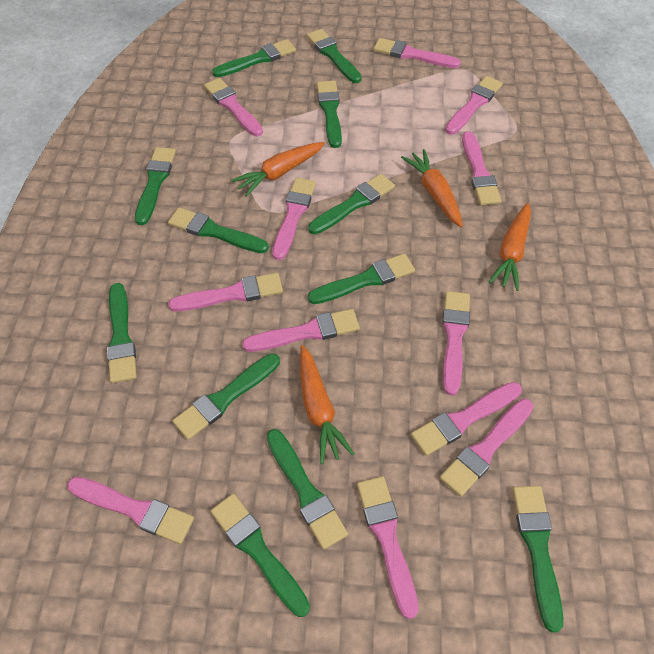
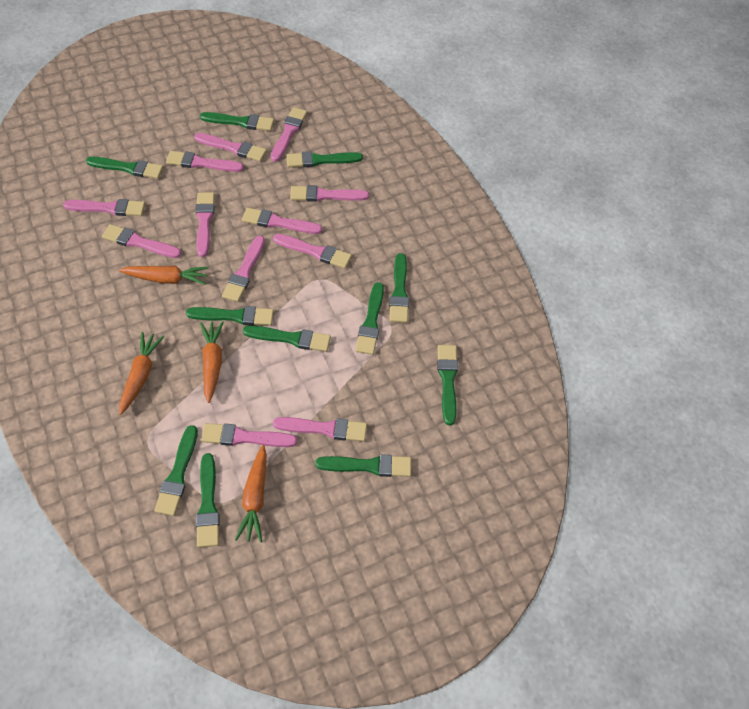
green brush: [107,283,137,383] [135,147,176,225] [168,207,269,253] [172,353,280,440] [211,494,310,617] [212,39,296,77] [266,429,348,549] [307,29,362,83] [308,174,395,235] [308,254,415,304] [317,81,342,148] [512,486,563,633] = 12 -> [86,157,163,179] [154,425,198,516] [186,306,274,326] [196,453,220,548] [200,112,274,131] [243,325,331,352] [286,151,363,167] [315,454,412,477] [355,282,384,355] [389,253,409,323] [437,345,458,425] = 11

